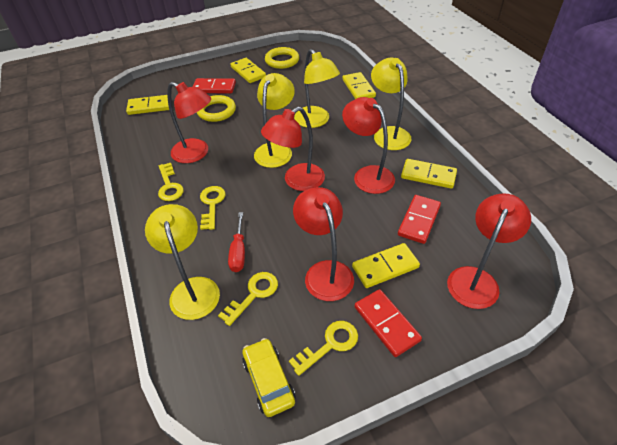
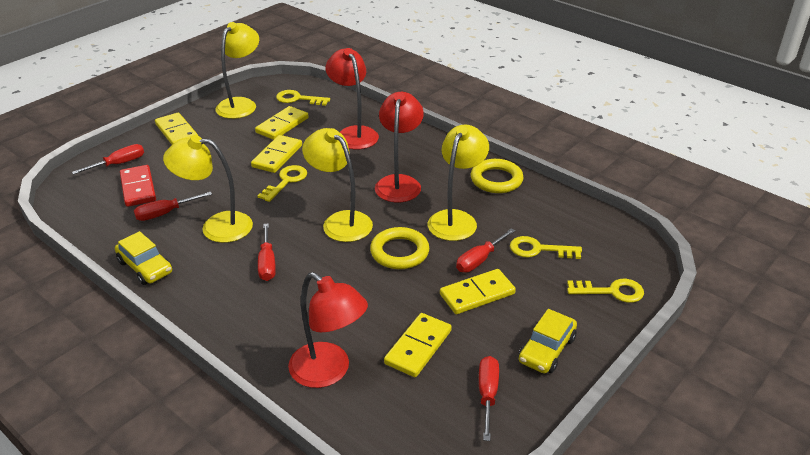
red domino: [193,78,236,94] [355,289,422,357] [398,195,441,244] = 3 -> [120,165,156,207] = 1
red lamp: [167,82,211,163] [261,107,325,191] [293,187,354,301] [342,97,395,194] [447,193,531,309] = 5 -> [288,272,368,388] [326,48,379,149] [375,92,424,202] = 3
red screwdriver: [228,212,245,272] = 1 -> [72,144,144,175] [134,192,212,221] [258,223,276,281] [456,228,515,273] [479,356,499,441] = 5
yellow car: [242,338,296,417] = 1 -> [115,231,172,285] [519,309,577,373] = 2

